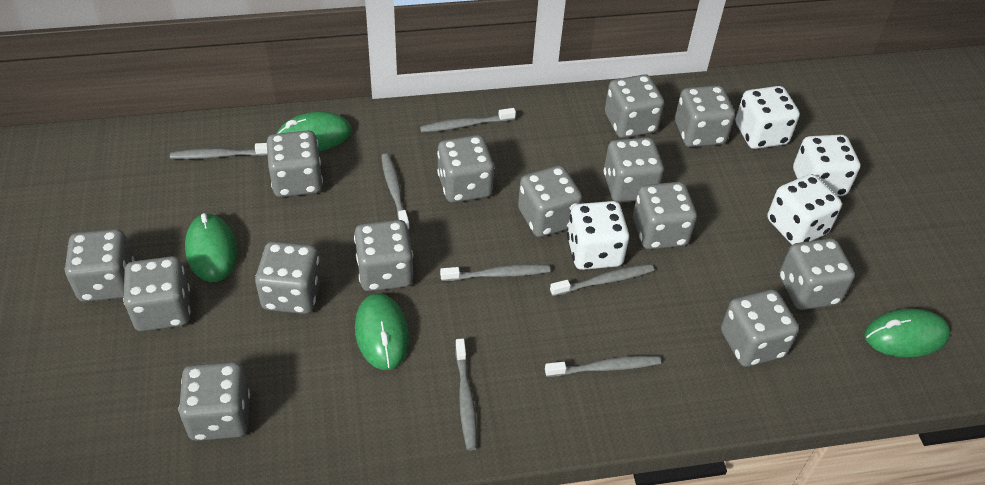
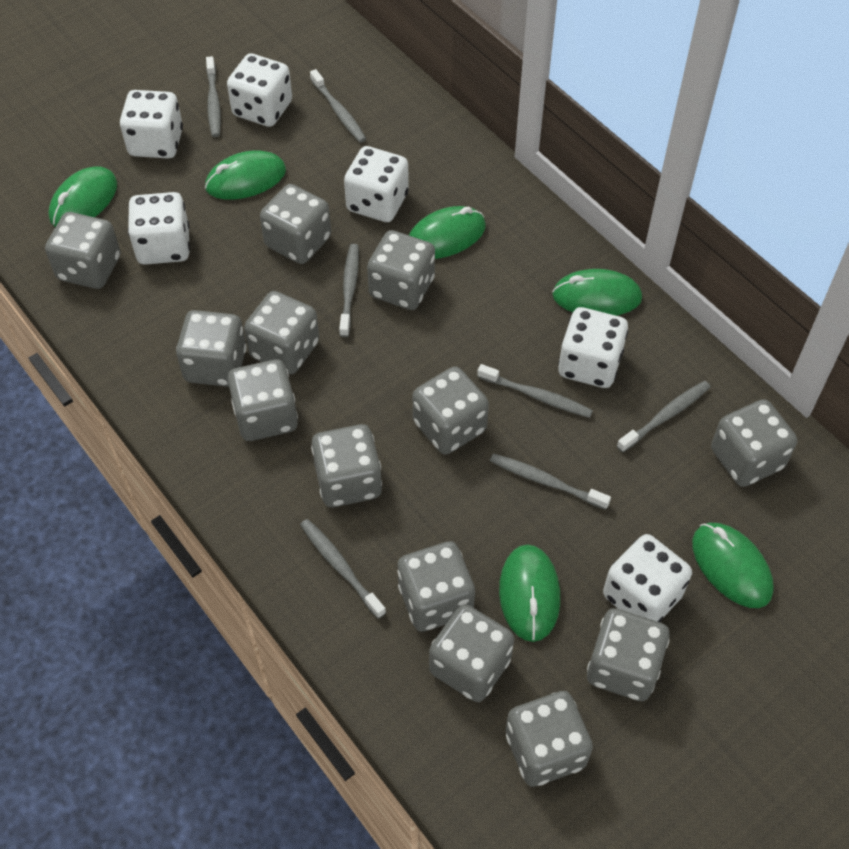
green mouse: [185,213,237,282] [276,112,352,152] [355,293,409,370] [864,309,950,357] = 4 -> [49,166,117,227] [205,150,286,200] [409,206,486,259] [499,544,560,642] [552,269,642,316] [692,523,774,608] = 6
grey dice: [65,229,135,302] [123,256,190,332] [179,362,250,441] [255,241,322,314] [266,130,323,197] [354,220,413,291] [437,135,495,203] [518,166,582,237] [604,137,664,202] [605,74,664,138] [633,182,697,250] [675,85,735,147] [721,290,799,367] [779,238,855,310] = 14 -> [45,212,120,289] [176,310,247,387] [227,359,298,441] [244,291,319,374] [260,184,331,264] [311,424,382,507] [367,230,435,310] [397,541,475,632] [413,366,489,455] [429,604,514,702] [506,691,593,787] [587,608,670,701] [711,399,797,487] = 13
white dice: [567,201,629,270] [735,86,800,149] [767,174,842,245] [793,135,860,196] = 4 -> [120,90,183,159] [128,192,190,265] [227,53,292,127] [344,146,409,222] [558,307,628,388] [603,534,692,622] = 6

